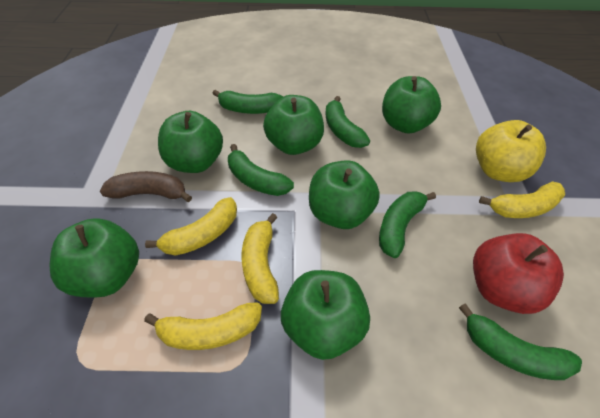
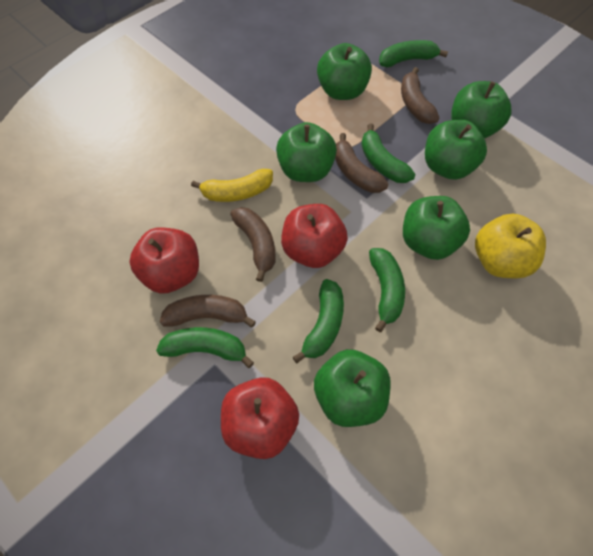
brown banana: [100,171,192,202] = 1 -> [160,295,256,328] [230,207,275,282] [335,133,389,193] [401,67,440,124] = 4
red apple: [473,233,564,314] = 1 -> [129,227,199,294] [221,377,299,459] [281,204,348,268] = 3
yellow banana: [144,302,262,350] [145,197,237,256] [241,213,279,304] [479,181,565,218] = 4 -> [191,169,273,202] = 1

